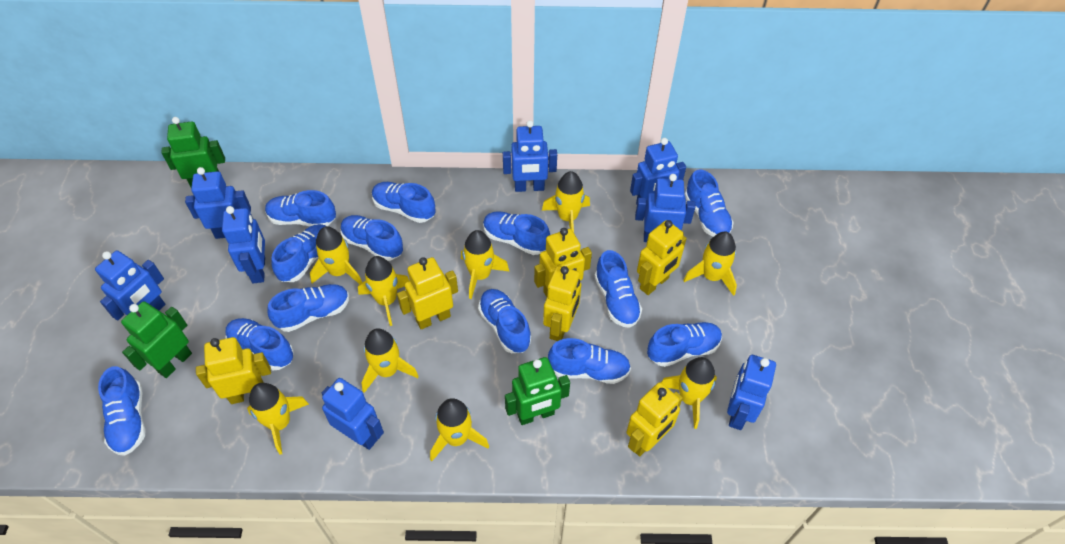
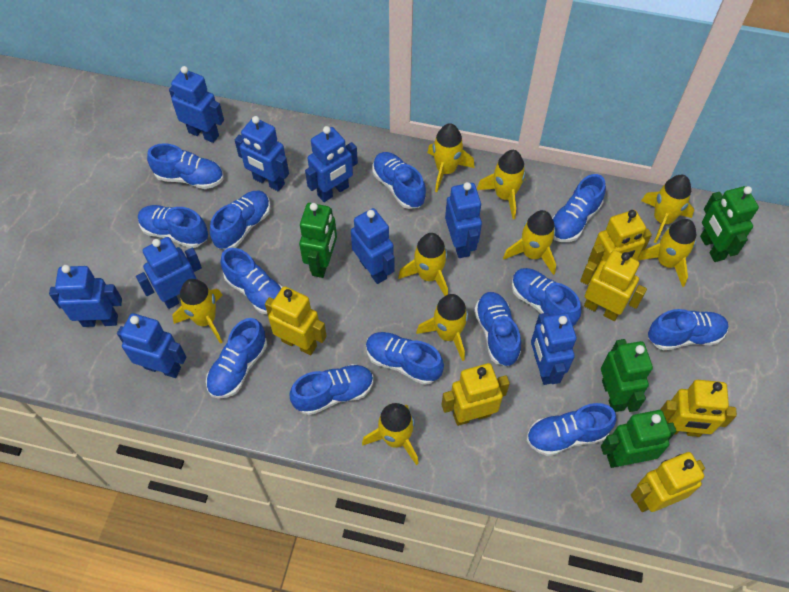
blue robot: [95,251,165,320] [185,167,251,239] [222,206,265,283] [322,378,384,450] [503,120,557,192] [630,138,686,204] [635,174,695,242] [727,355,776,430] = 8 -> [49,265,122,327] [117,313,186,378] [136,237,202,309] [169,66,224,143] [235,116,289,191] [305,126,358,202] [351,208,395,284] [445,182,482,258] [531,313,577,385] = 9
green robot: [121,301,192,378] [161,117,225,187] [505,357,570,425] = 3 -> [299,203,337,278] [601,339,653,412] [601,410,676,468] [700,186,759,262] = 4

